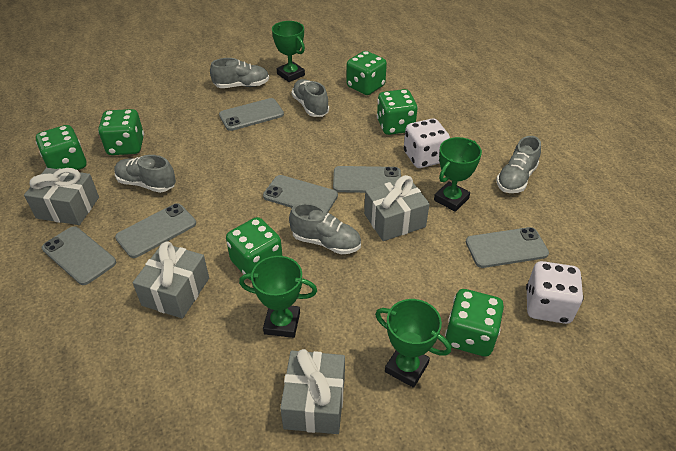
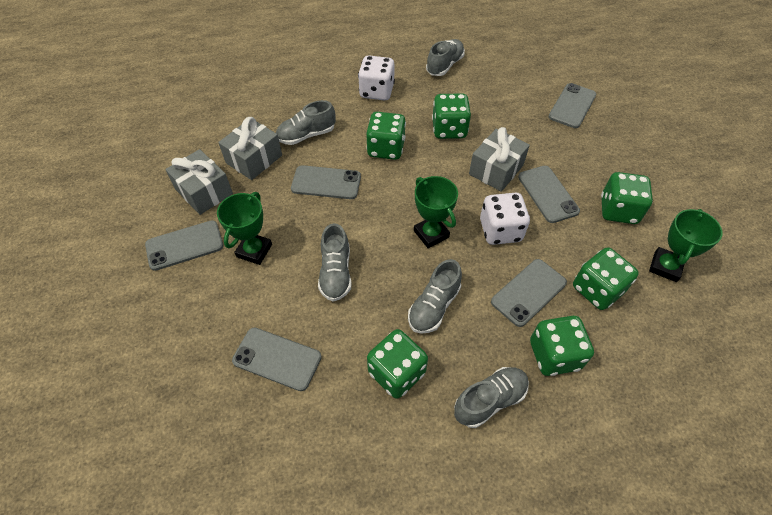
green trophy: [239,256,317,338] [272,21,305,82] [375,299,451,388] [434,137,482,212] = 4 -> [217,192,272,265] [414,176,458,248] [649,209,723,282] = 3
grey gift: [24,168,99,225] [133,241,209,319] [280,349,345,434] [364,175,430,241] = 4 -> [165,149,233,215] [218,117,282,180] [469,127,530,192] = 3

